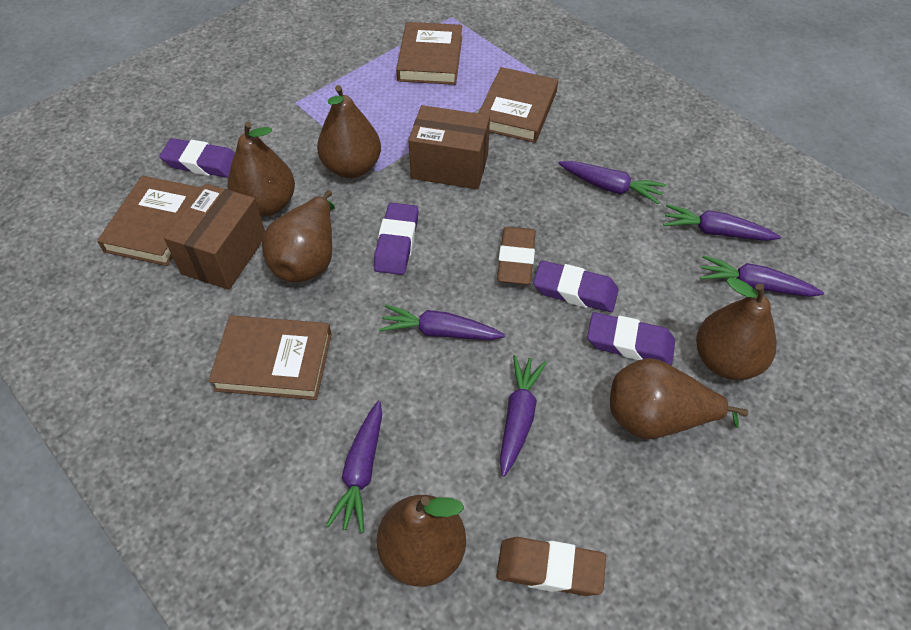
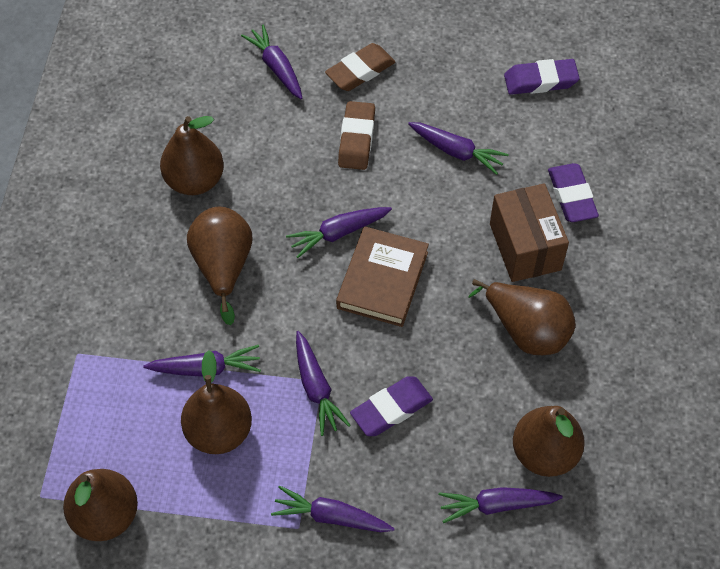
brown book: [97,176,202,266] [208,315,332,400] [396,22,462,85] [478,67,558,143] = 4 -> [336,226,429,327] = 1
brown box: [164,184,265,290] [408,105,490,189] = 2 -> [490,184,569,282] = 1
purple carrot: [326,400,382,533] [379,305,505,340] [500,355,547,477] [558,161,666,204] [663,204,781,241] [700,255,824,297] = 6 -> [143,345,261,377] [241,25,302,99] [271,486,395,532] [286,207,392,258] [296,331,350,436] [408,122,508,175] [438,487,563,523] = 7
purple eraser: [159,138,235,178] [374,203,419,275] [533,260,619,312] [587,312,675,365] = 4 -> [350,376,433,436] [504,59,580,95] [548,163,599,222] = 3

